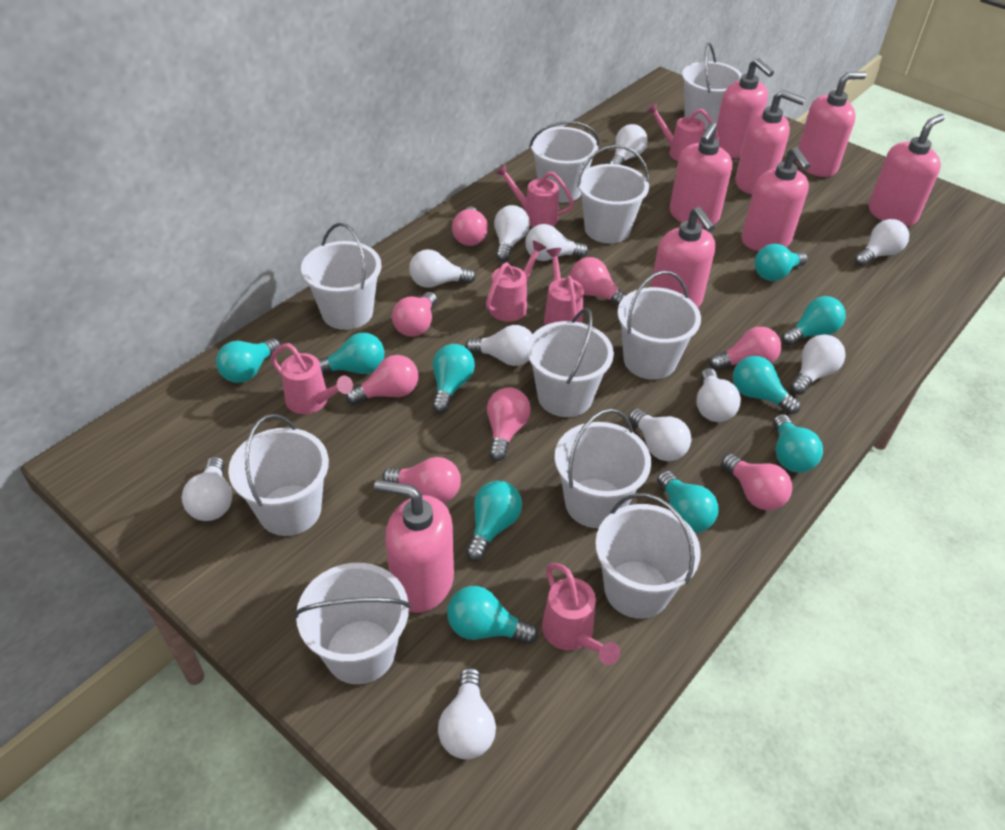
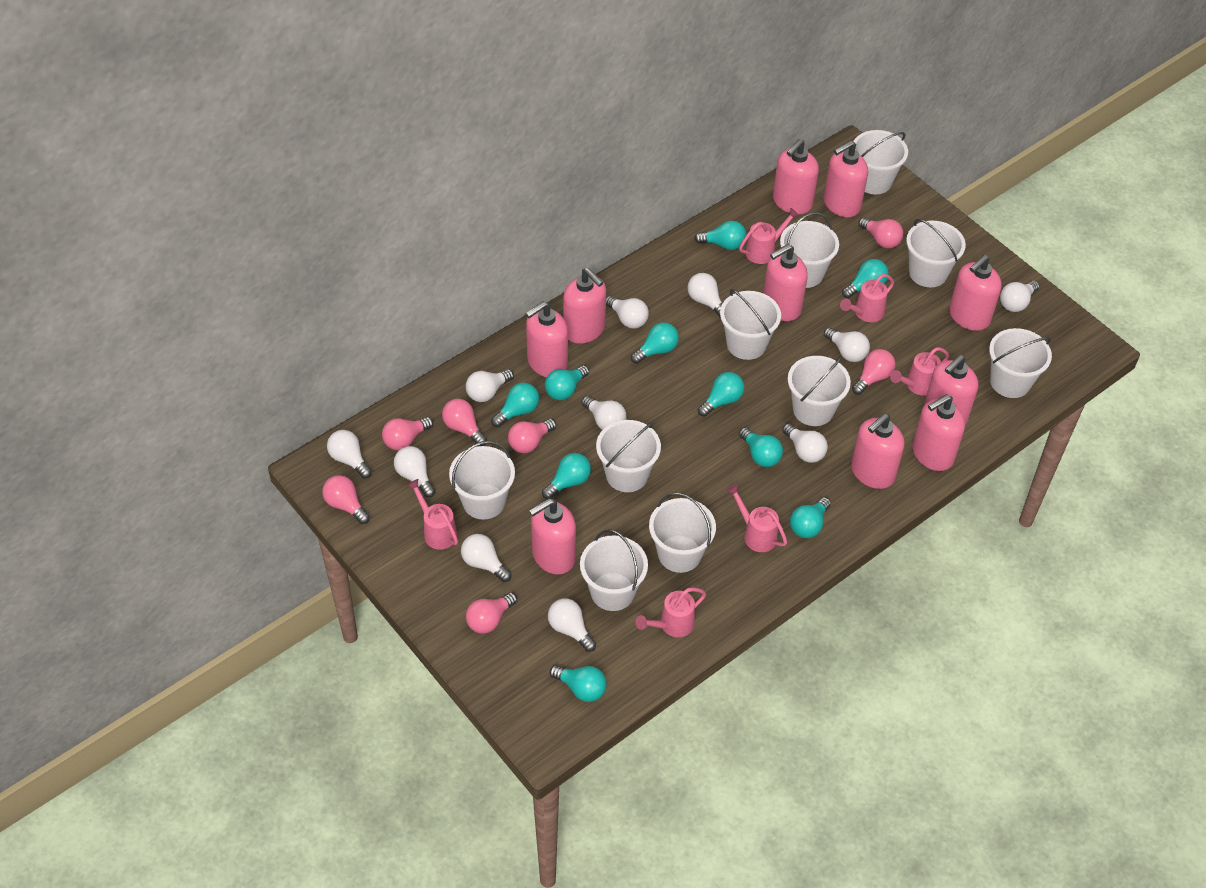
pink light bulb: [346,355,418,405] [382,457,461,503] [392,292,437,337] [452,206,488,246] [487,387,531,461] [571,257,626,306] [709,327,781,370] [721,454,792,510] = 8 -> [322,475,370,524] [382,417,433,450] [442,399,487,446] [466,592,517,634] [508,419,556,453] [852,349,896,395] [858,217,903,248] = 7
pink soap dispenser: [374,480,454,613] [651,207,716,307] [670,122,732,227] [716,58,774,158] [735,90,806,195] [741,147,810,251] [796,72,867,177] [869,114,945,227] = 8 -> [525,301,568,377] [529,498,576,575] [563,268,606,344] [763,244,808,321] [773,139,819,214] [824,140,868,217] [851,414,904,489] [912,394,965,471] [924,355,978,425] [949,255,1002,331] = 10

